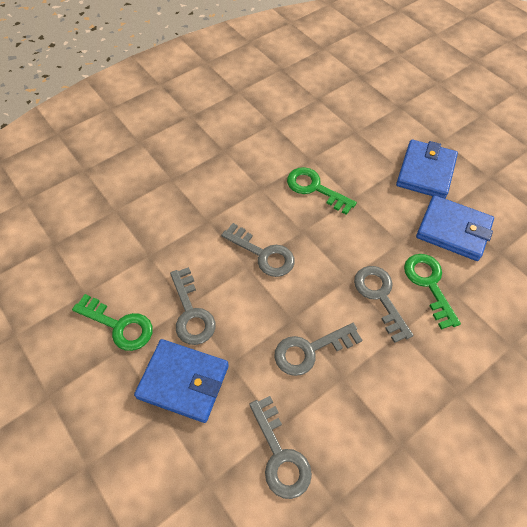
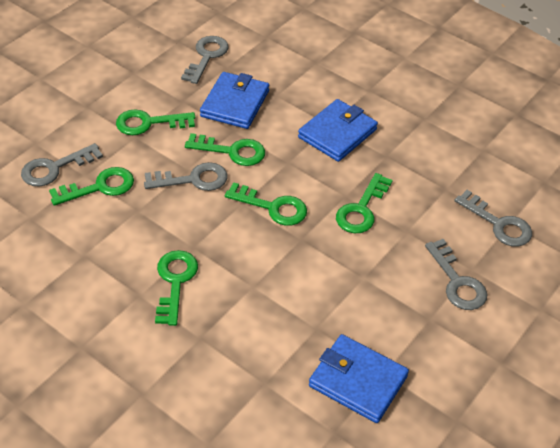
green key: [72,294,153,351] [287,167,357,215] [404,254,461,330] = 3 -> [49,167,134,206] [116,109,195,135] [155,250,198,326] [185,133,265,166] [225,182,307,226] [336,173,393,233] = 6

